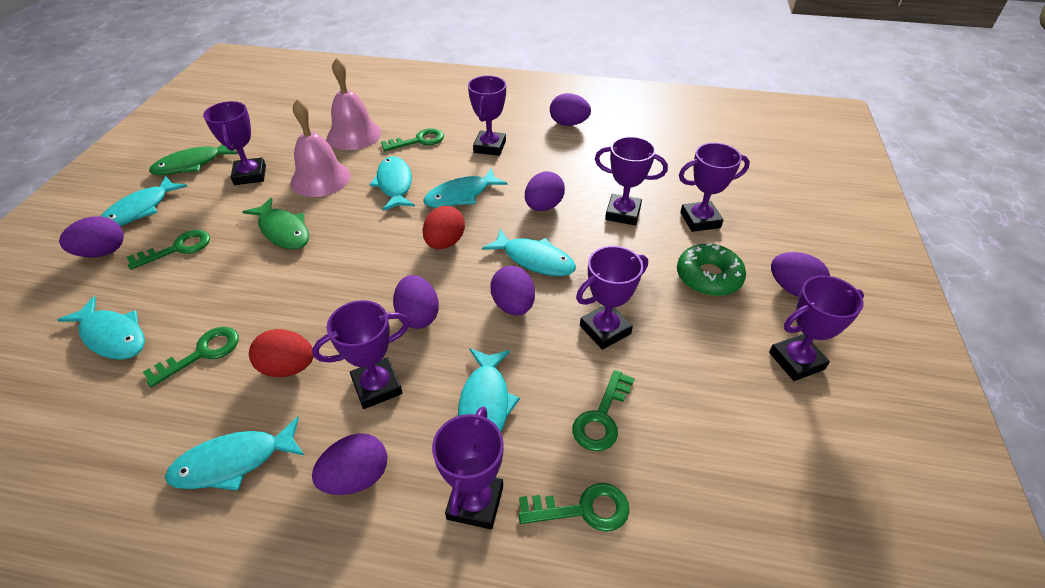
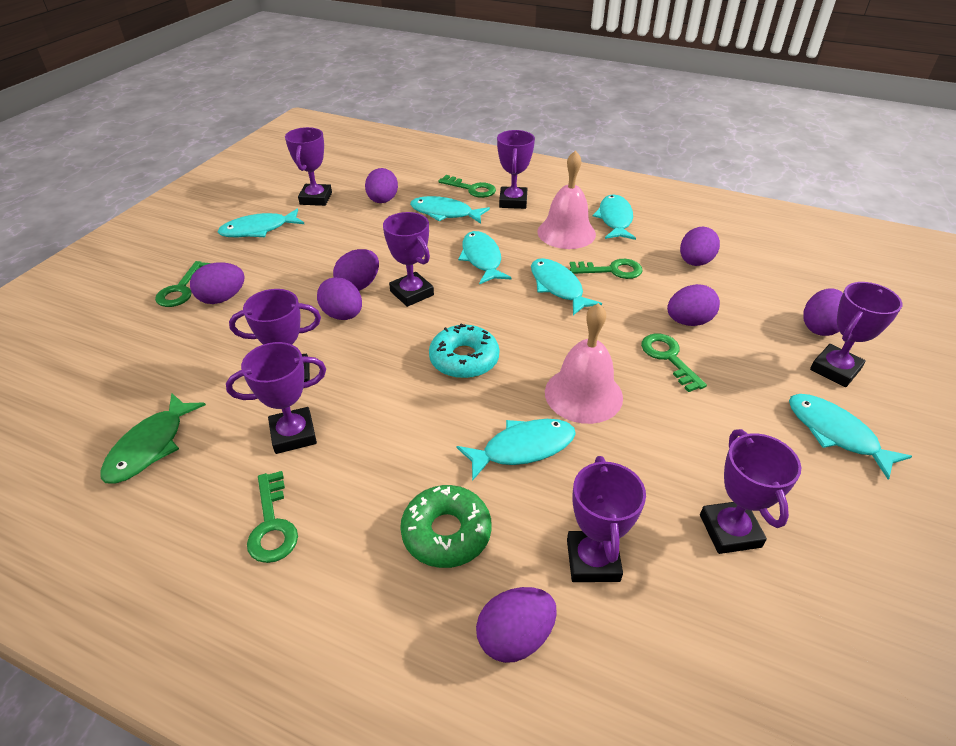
green fish: [149,145,238,175] [242,197,309,249] = 2 -> [100,393,206,484] = 1
purple egg: [59,216,124,257] [312,433,387,495] [393,275,439,329] [490,266,535,316] [525,171,565,211] [550,93,591,126] [771,252,830,297] = 7 -> [190,262,245,304] [317,277,362,320] [333,249,379,291] [365,168,398,203] [476,587,557,663] [667,284,720,326] [680,227,720,266] [803,288,843,336] = 8
red egg: [249,329,313,377] [423,206,465,249] = 2 -> none = 0
turquoise donut: none = 0 -> [429,323,500,379] = 1

